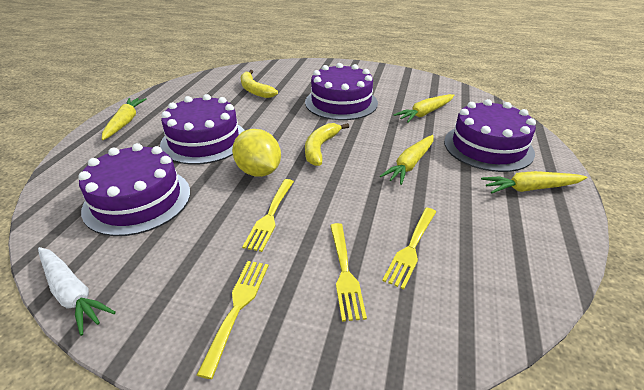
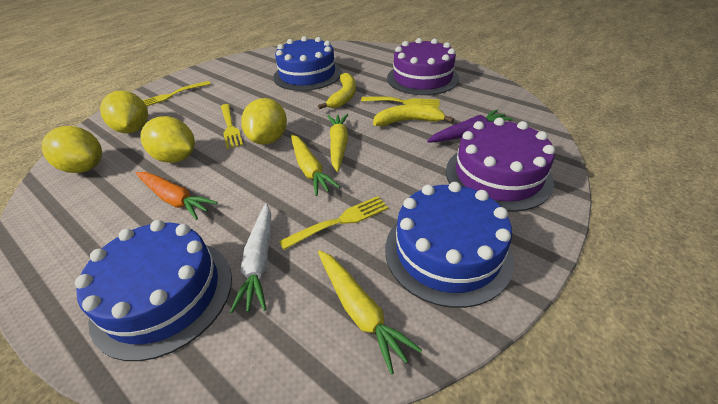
blue cake: none = 0 -> [75,220,232,361] [273,36,341,91] [385,182,514,308] = 3
orange carrot: none = 0 -> [136,172,218,220] = 1
purple cake: [78,143,190,236] [160,94,245,165] [305,63,378,120] [444,99,536,172] = 4 -> [387,38,459,95] [446,118,555,212] = 2
purple carrot: none = 0 -> [427,109,512,143] = 1
yellow carrot: [102,98,147,140] [380,135,434,185] [394,94,454,123] [481,171,587,193] = 4 -> [291,134,340,196] [318,250,422,374] [327,114,348,172] = 3
yellow lemon: [232,129,281,177] = 1 -> [42,126,102,173] [100,90,148,133] [140,116,195,163] [241,98,287,145] = 4

